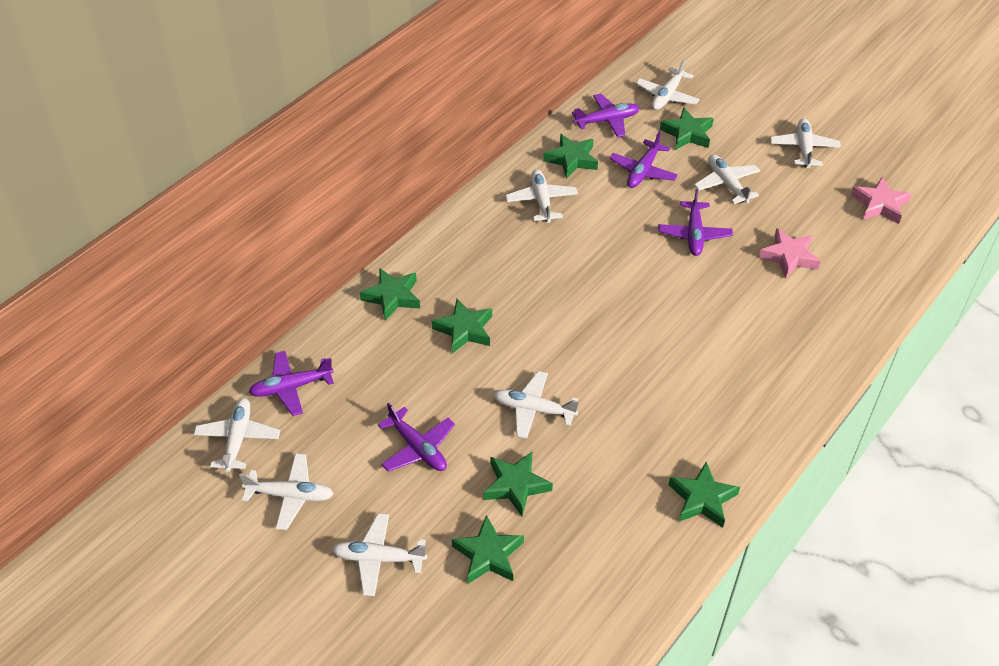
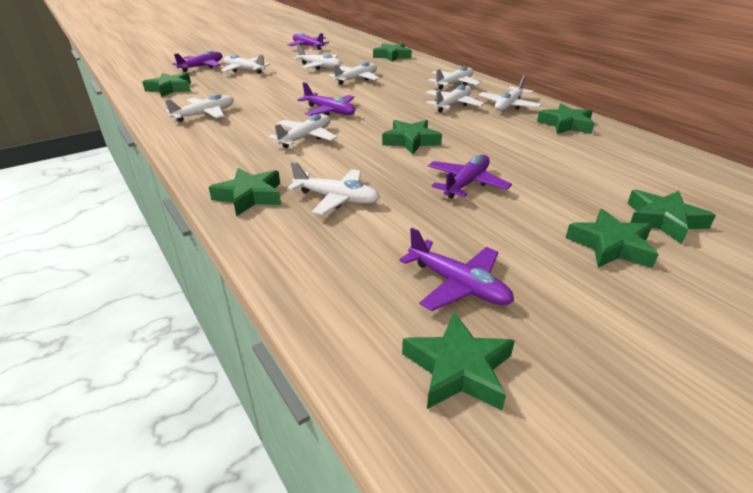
green star: [360,268,420,321] [432,299,492,354] [452,515,524,584] [483,452,553,516] [543,134,598,179] [660,107,714,150] [669,462,740,528] = 7 -> [142,73,191,97] [208,168,281,217] [373,43,412,62] [382,120,442,154] [402,312,515,411] [537,104,595,134] [566,209,659,268] [628,190,716,244] = 8
pink star: [759,228,821,279] [851,177,911,224] = 2 -> none = 0
white plane: [194,398,280,472] [239,453,333,530] [332,513,427,596] [493,371,579,439] [506,169,578,223] [636,59,700,110] [694,154,760,204] [770,118,841,168] = 8 -> [165,94,234,122] [221,54,270,74] [269,114,337,148] [287,162,380,215] [293,44,341,70] [329,62,380,84] [426,85,485,112] [428,66,481,89] [479,75,542,111] = 9

